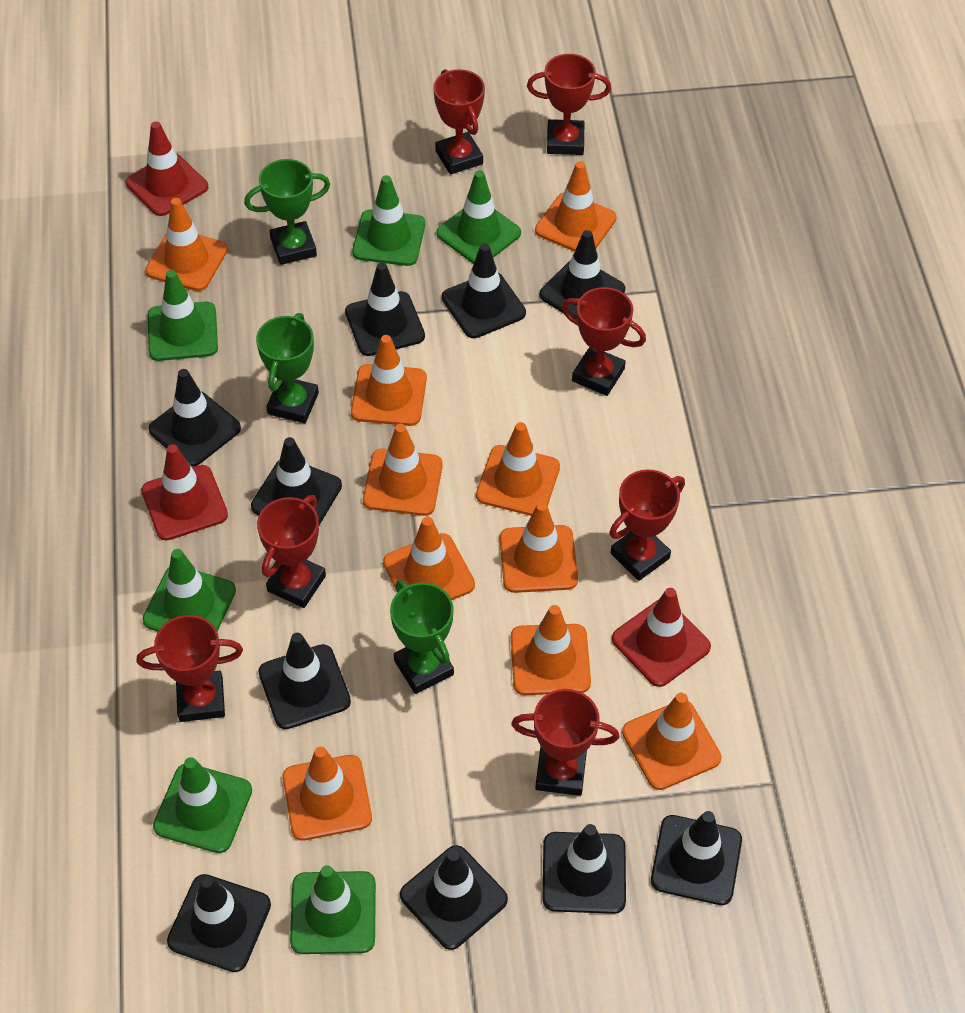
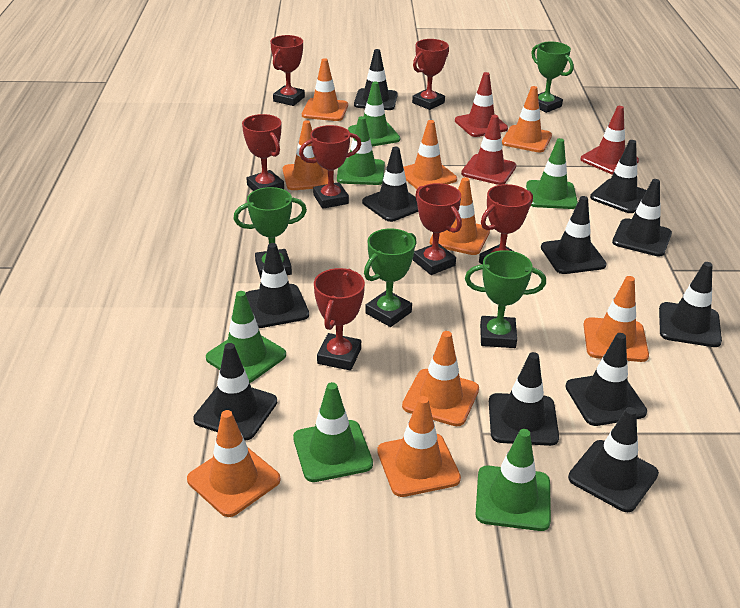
black traffic cone: [149,369,241,467] [167,874,271,972] [251,437,342,525] [258,633,351,729] [345,262,425,356] [400,845,508,950] [442,243,526,338] [540,230,625,318] [542,824,626,914] [651,811,742,905] = 10 -> [193,343,277,440] [246,243,309,328] [354,49,398,110] [362,147,418,222] [489,352,559,446] [541,196,607,274] [565,333,647,426] [568,407,659,512] [590,140,647,213] [612,179,672,257] [659,262,722,347] = 11
green trophy: [244,159,330,265] [256,313,319,423] [390,580,454,694] = 3 -> [233,187,307,278] [364,228,416,327] [465,250,546,348] [531,42,574,113] = 4
orange traffic cone: [145,198,228,291] [282,747,372,841] [351,335,427,426] [363,424,443,516] [383,517,475,600] [476,422,560,516] [500,502,578,593] [511,605,591,695] [535,161,617,251] [622,692,721,790] = 10 -> [187,410,280,517] [283,120,334,190] [302,58,348,121] [377,396,461,497] [402,331,479,426] [403,120,457,189] [430,177,490,255] [502,86,552,153] [583,276,649,362] = 9

